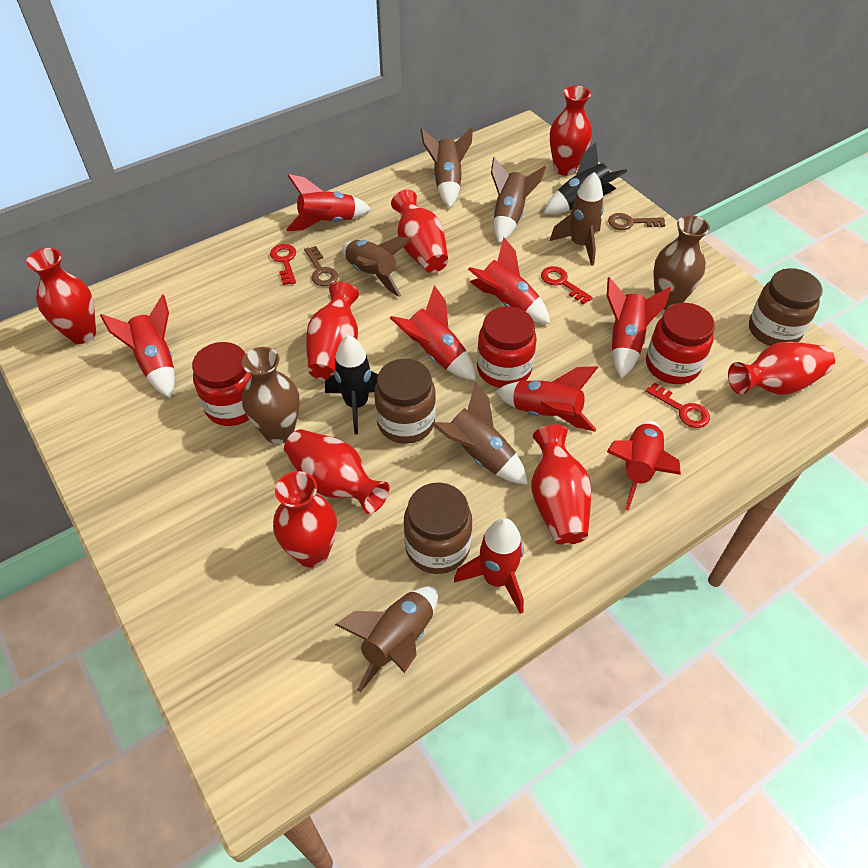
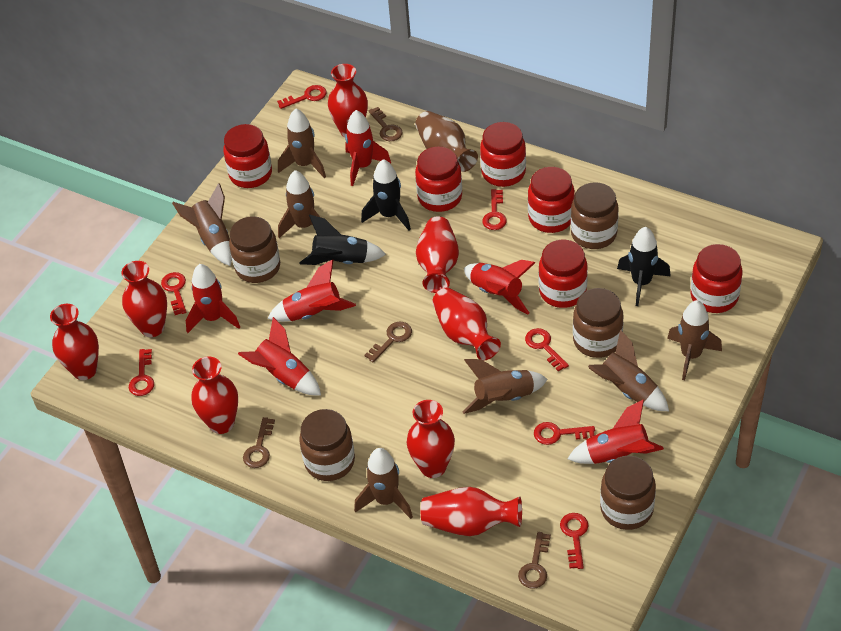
black rocket: [325,335,378,434] [544,142,627,214] = 2 -> [300,214,386,265] [361,159,411,230] [617,227,671,306] = 3
brown jar: [374,359,436,444] [404,482,472,574] [749,268,823,346] = 3 -> [229,216,280,283] [299,409,355,481] [571,182,618,249] [573,288,623,358] [600,456,656,530] = 5
brown key: [304,246,338,286] [608,213,665,230] = 2 -> [243,417,275,468] [364,322,412,362] [368,107,403,141] [518,532,551,589] = 4
brown rocket: [335,586,438,692] [342,236,411,297] [421,127,473,208] [431,381,528,484] [491,157,546,243] [550,172,604,266] = 6 -> [172,183,232,266] [278,109,326,178] [278,170,320,238] [354,448,413,519] [463,359,548,414] [588,330,669,411] [667,300,722,380] = 7
brown vase: [242,347,300,444] [653,215,710,310] = 2 -> [415,111,478,172] = 1
red jar: [192,342,252,426] [477,306,537,388] [646,303,715,384] = 3 -> [223,124,272,188] [415,146,462,212] [480,122,526,187] [528,167,575,233] [539,240,588,308] [691,244,742,313] = 6
red key: [270,244,296,285] [541,266,593,305] [646,382,710,428] = 3 -> [129,349,154,396] [161,272,186,315] [277,85,327,109] [482,189,507,230] [525,328,569,372] [534,422,595,445] [560,513,588,569] = 7
red rocket: [100,294,175,398] [286,174,371,231] [390,285,476,380] [454,518,524,614] [468,237,550,324] [496,366,598,432] [607,277,671,379] [607,421,681,511] = 8 -> [186,264,240,333] [238,317,321,395] [267,259,356,322] [345,110,391,186] [464,260,535,314] [568,399,664,464] = 6

